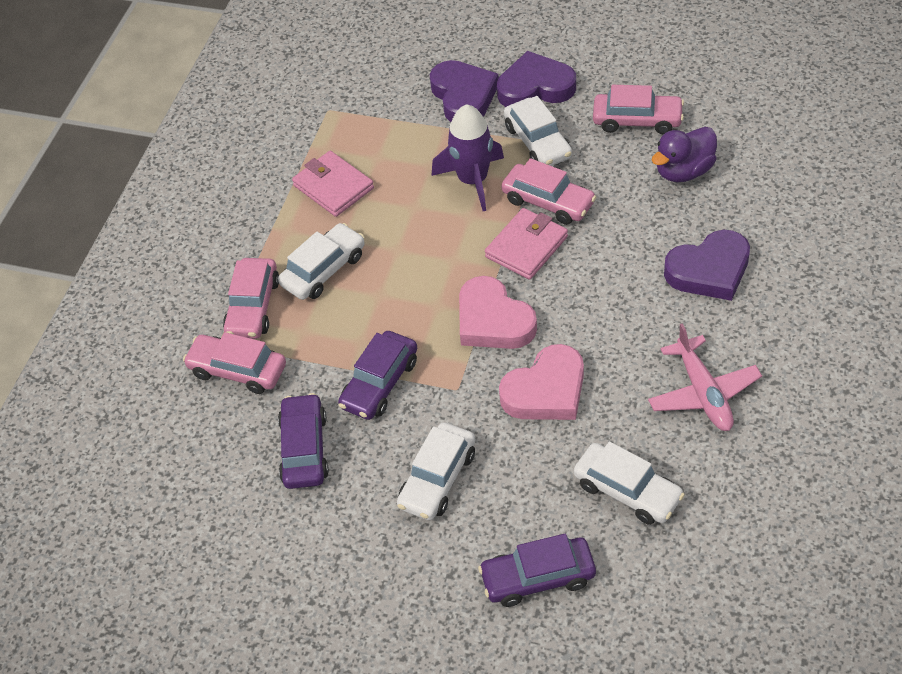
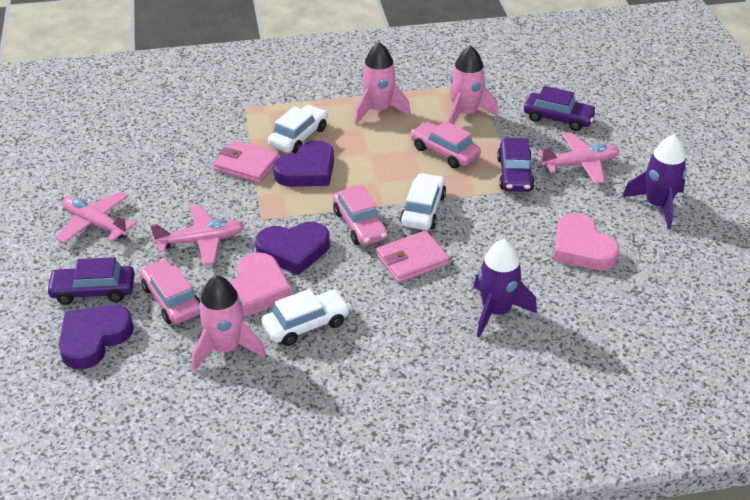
pink car: [183,332,286,394] [223,258,279,339] [501,158,596,225] [593,85,684,134] = 4 -> [140,259,200,324] [333,185,388,246] [411,121,481,169] = 3
pink plane: [648,323,762,431] = 1 -> [56,191,137,243] [150,205,244,265] [538,133,620,184] = 3
pink rocket: none = 0 -> [192,275,266,371] [355,42,411,124] [449,45,498,125] = 3
purple duck: [652,127,717,182] = 1 -> none = 0
purple rocket: [431,104,504,211] = 1 -> [473,239,537,338] [622,134,687,229] = 2
white car: [278,223,365,300] [397,422,475,520] [504,96,572,166] [574,442,685,525] = 4 -> [262,289,350,346] [268,105,328,153] [400,173,446,230] = 3

